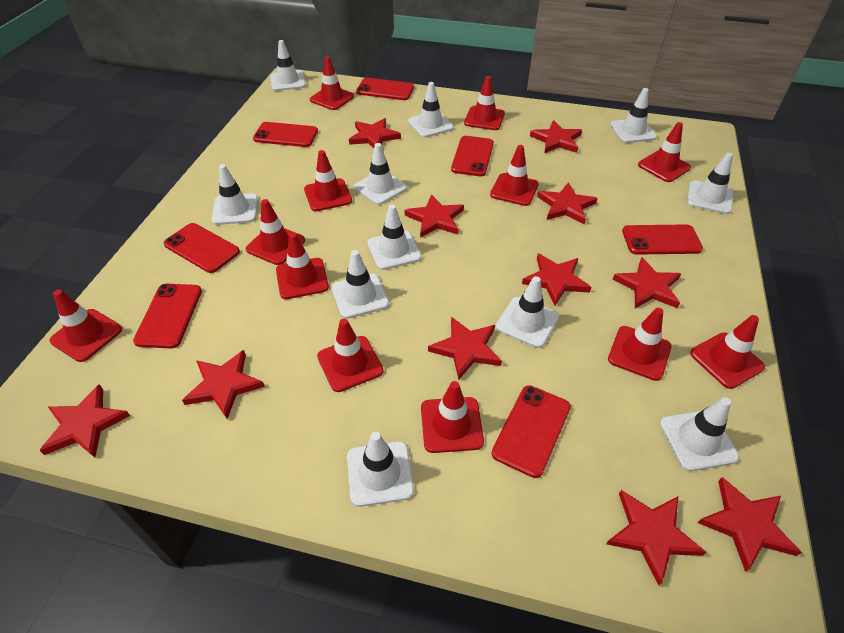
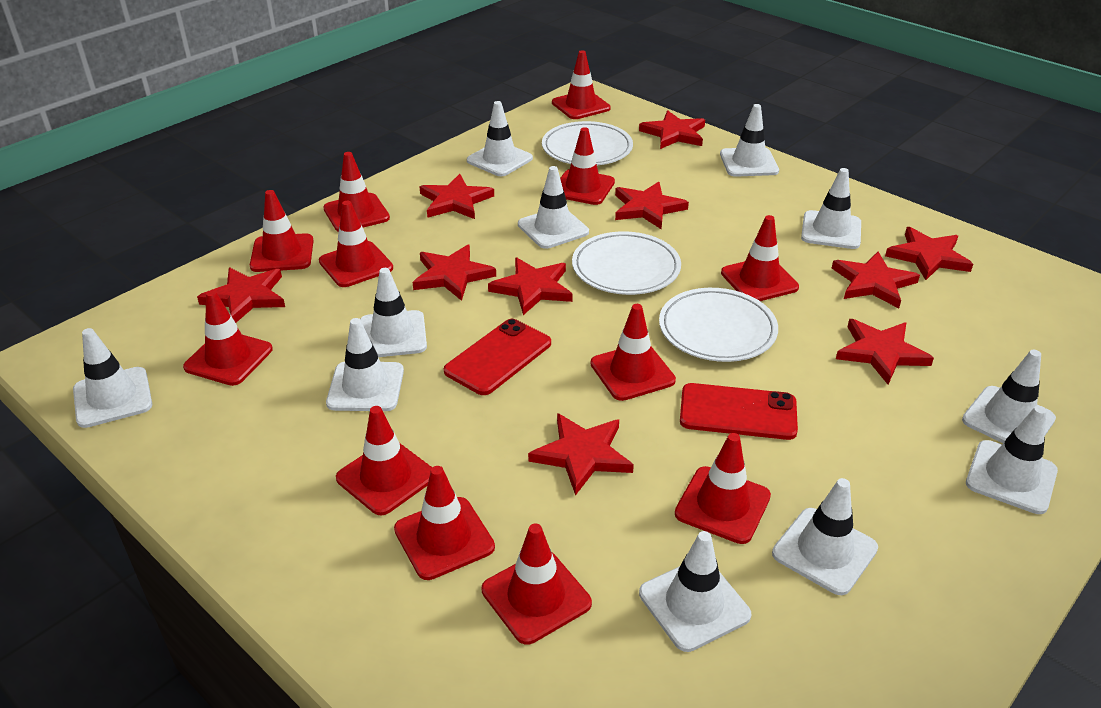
red phone: [133,284,202,348] [164,223,240,273] [253,122,318,147] [356,78,414,100] [451,136,494,176] [492,385,571,478] [622,224,703,255] = 7 -> [444,319,551,395] [680,383,798,440] = 2
red star: [39,384,130,458] [182,350,265,419] [349,118,401,148] [405,194,464,238] [428,317,502,380] [522,254,592,306] [530,120,582,153] [537,182,598,224] [606,490,706,585] [612,257,681,308] [698,477,802,572] = 11 -> [197,267,285,323] [412,245,496,301] [419,174,494,219] [488,257,573,315] [528,413,634,496] [615,182,689,229] [639,111,705,149] [832,252,920,308] [836,319,934,384] [885,227,973,280] = 10
white plate: none = 0 -> [542,121,633,165] [572,231,681,295] [659,288,778,362] = 3

